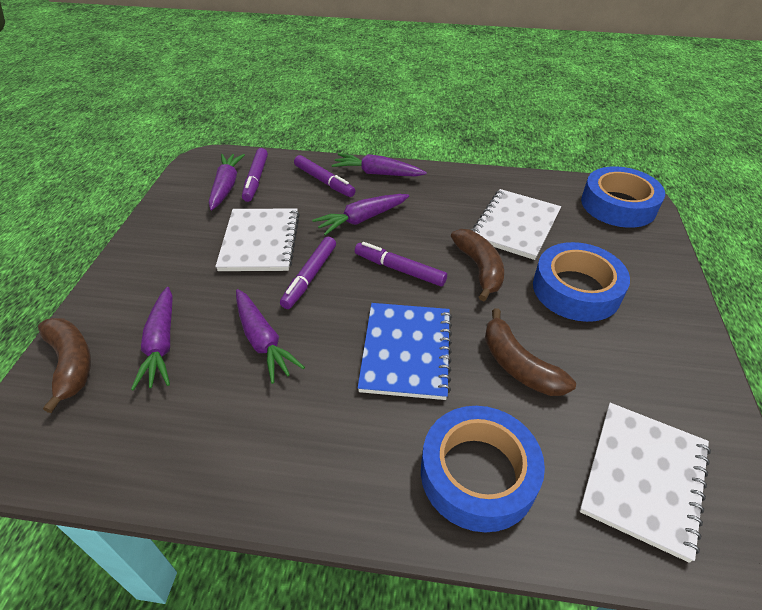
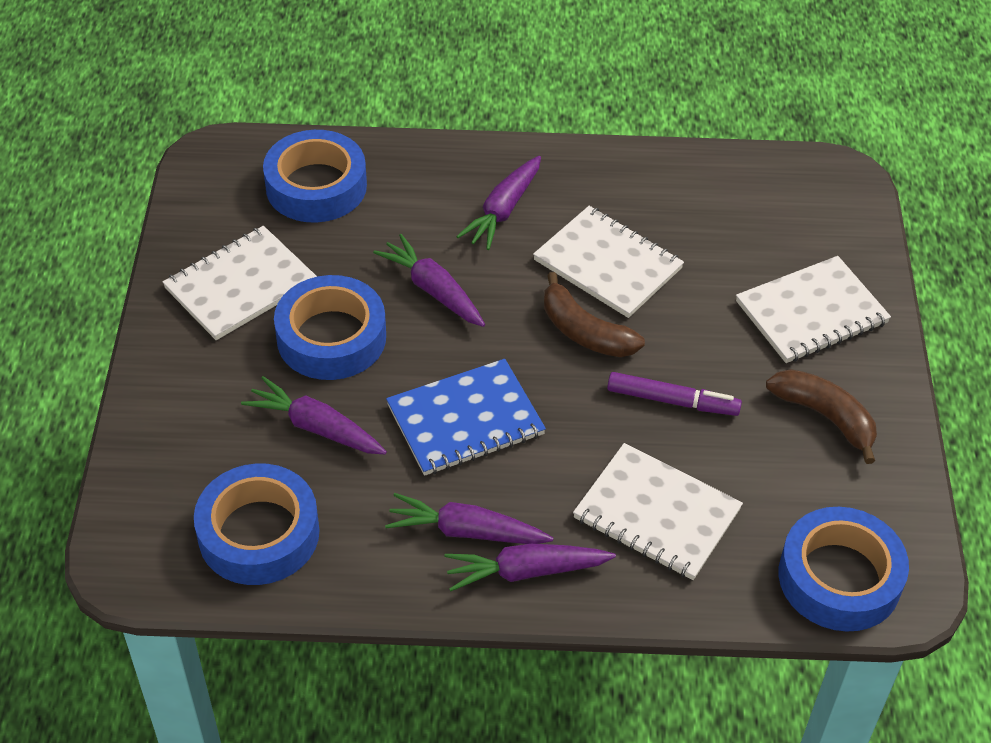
blue tape: [421,406,545,532] [533,242,630,322] [581,166,665,228] = 3 -> [194,463,319,585] [263,130,367,223] [274,275,386,380] [779,507,909,632] = 4
brown banana: [38,318,91,413] [451,229,504,301] [485,308,576,396] = 3 -> [544,272,645,357] [766,369,877,464] = 2
purple marker: [242,148,268,202] [280,237,336,309] [294,155,356,197] [355,242,447,286] = 4 -> [607,372,742,416] = 1
white notebook: [215,209,300,271] [471,189,561,260] [580,403,711,563] = 3 -> [163,226,317,340] [533,206,684,318] [573,443,743,580] [736,256,891,363] = 4

